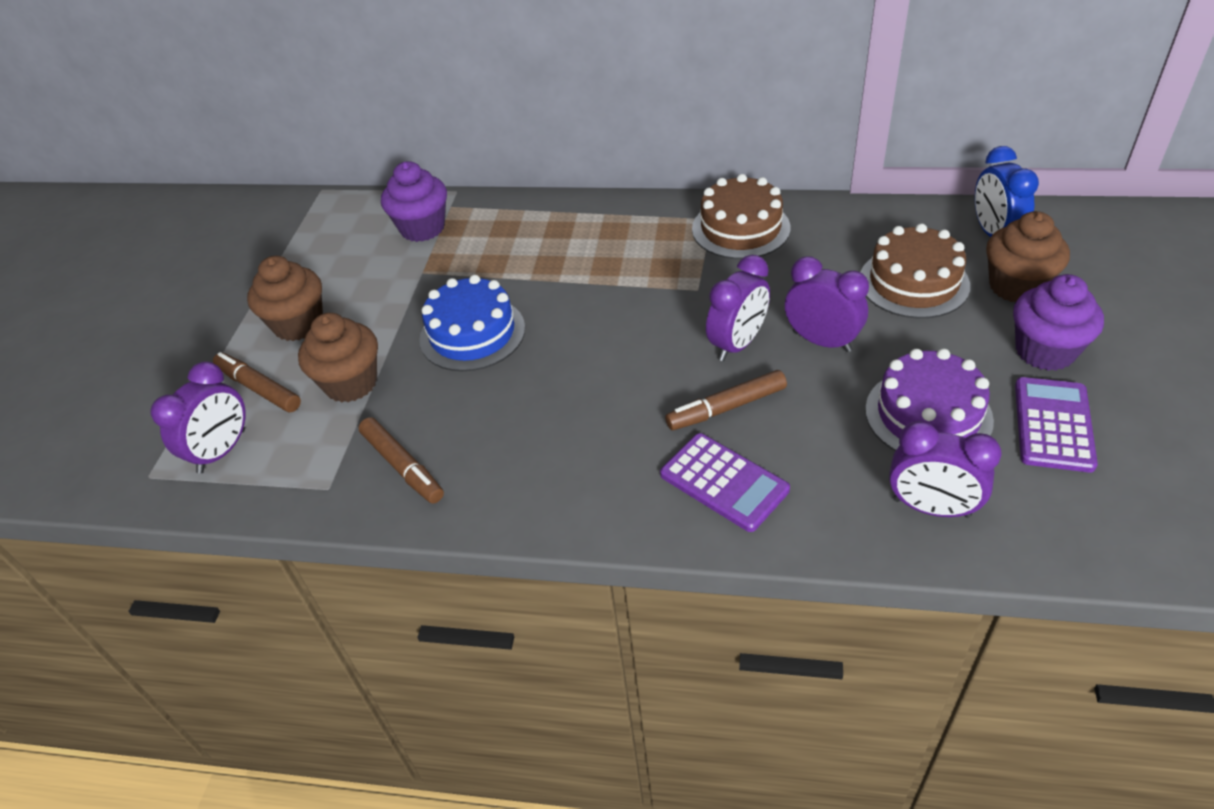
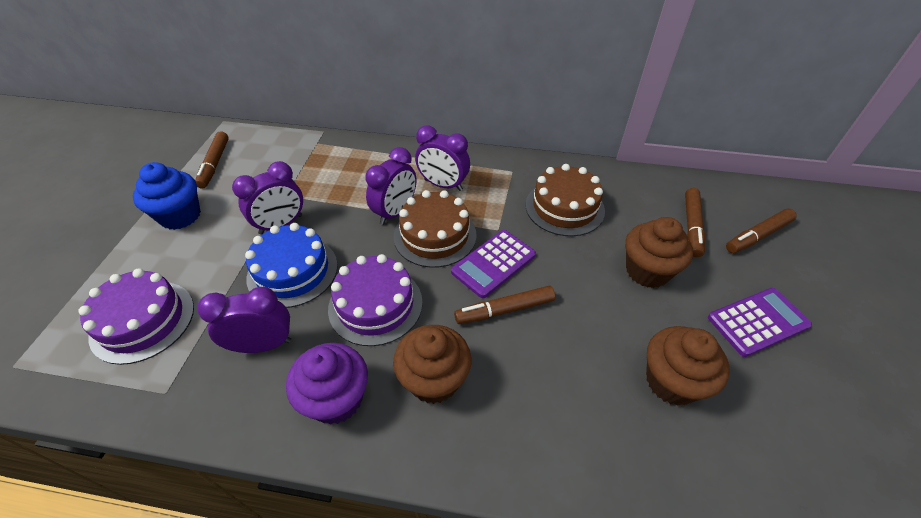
blue clock: [975,146,1039,237] = 1 -> none = 0
blue cupcake: none = 0 -> [133,162,201,230] = 1
brown marker: [213,352,301,412] [359,417,444,503] [665,370,787,430] = 3 -> [195,131,229,189] [454,286,555,324] [685,188,705,257] [726,209,797,253] = 4
purple cake: [865,349,994,451] = 1 -> [78,269,194,365] [328,254,423,346] = 2
purple cupcake: [381,161,447,242] [1013,274,1104,371] = 2 -> [286,343,368,424] = 1

